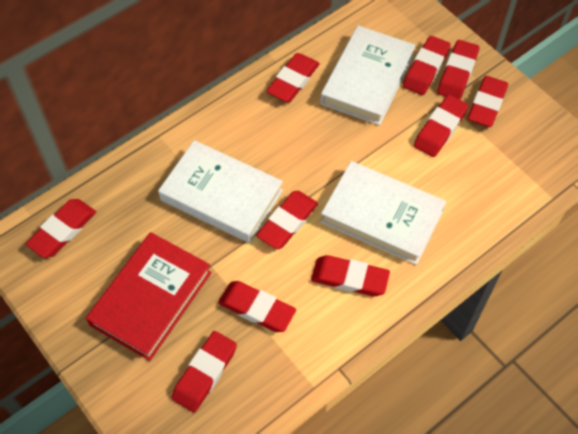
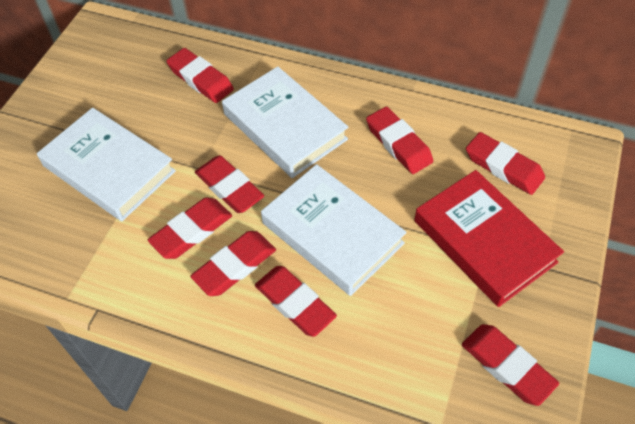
red eraser: [26,199,96,258] [172,331,237,413] [218,281,296,332] [256,191,318,249] [266,53,320,102] [311,255,390,296] [403,36,451,95] [414,95,469,157] [437,40,480,100] [468,76,508,127] = 10 -> [148,198,232,259] [166,48,234,103] [190,231,276,296] [195,155,264,213] [255,266,337,337] [366,106,433,174] [462,324,559,406] [466,132,545,195] = 8

